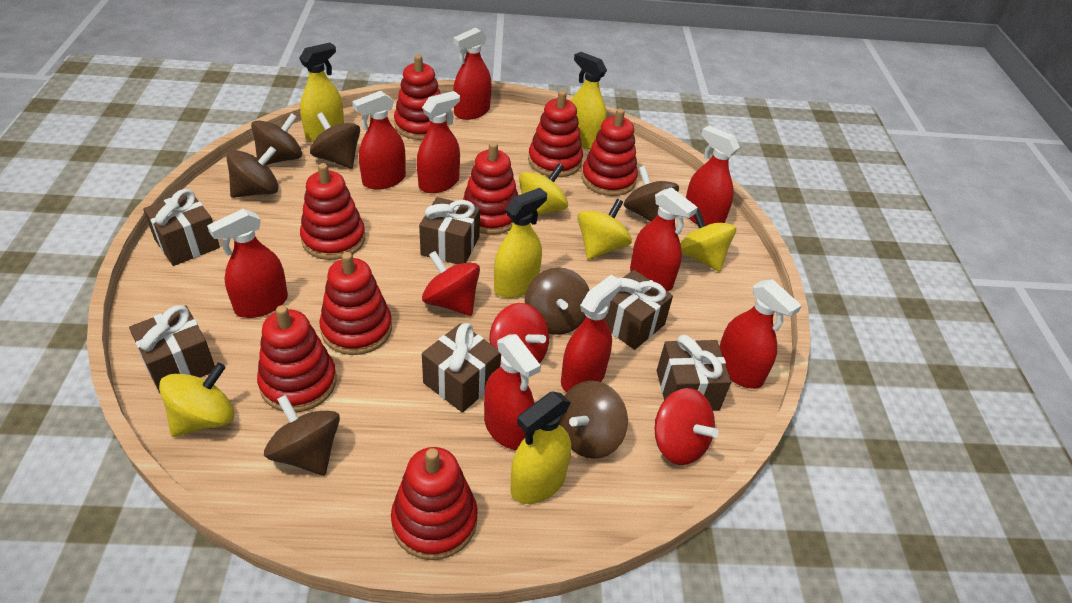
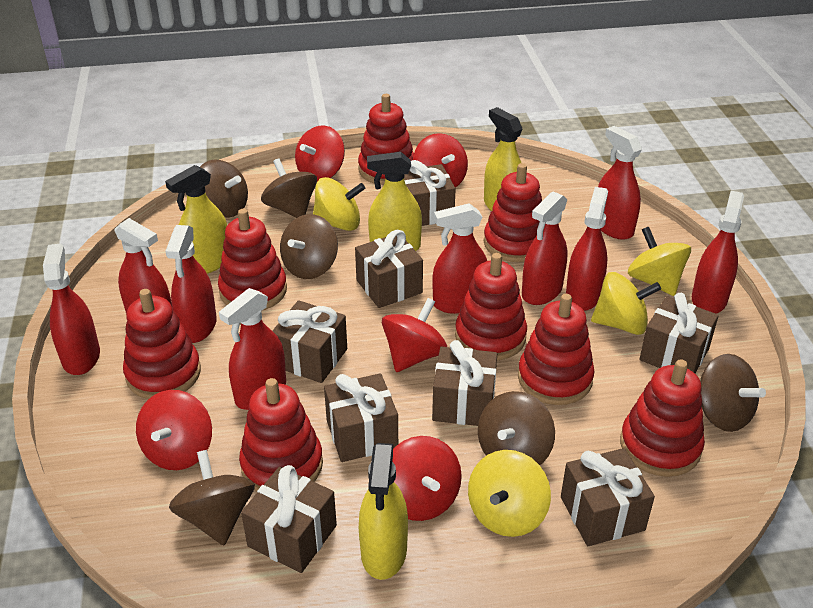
brown gift: [129,305,215,393] [143,189,220,266] [419,197,480,264] [422,323,501,413] [604,270,673,350] [657,335,731,411] = 6 -> [241,465,337,573] [272,300,347,383] [324,373,398,462] [355,230,423,308] [404,160,456,226] [432,340,497,426] [561,448,655,546] [639,293,719,373] = 8
brown spinning top: [226,146,279,198] [251,113,302,165] [264,395,340,476] [310,112,360,169] [525,268,590,335] [560,381,628,459] [624,166,679,222] = 7 -> [169,450,255,545] [200,160,248,218] [261,158,317,218] [280,214,338,279] [478,391,555,465] [700,354,766,432] = 6
red spinning top: [422,251,480,316] [489,303,549,365] [654,388,719,465] = 3 -> [136,390,212,470] [295,126,345,182] [382,298,447,372] [392,436,462,521] [413,133,468,187] = 5

